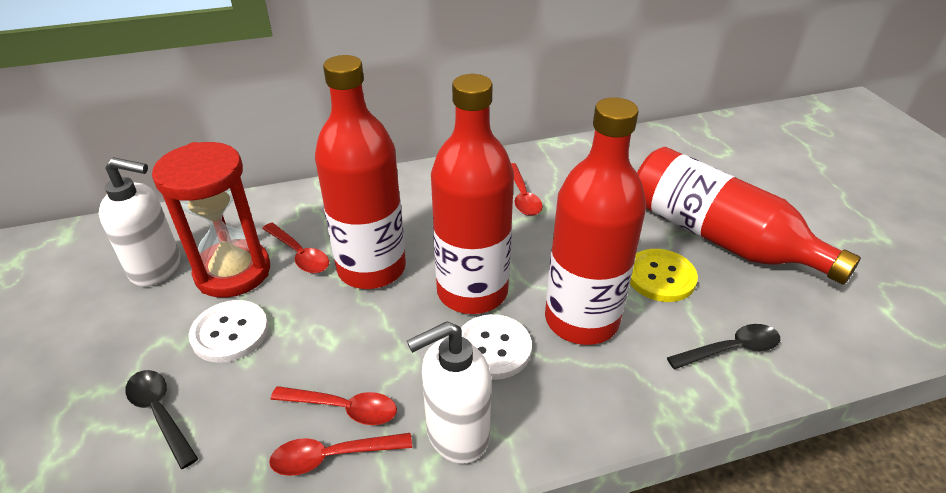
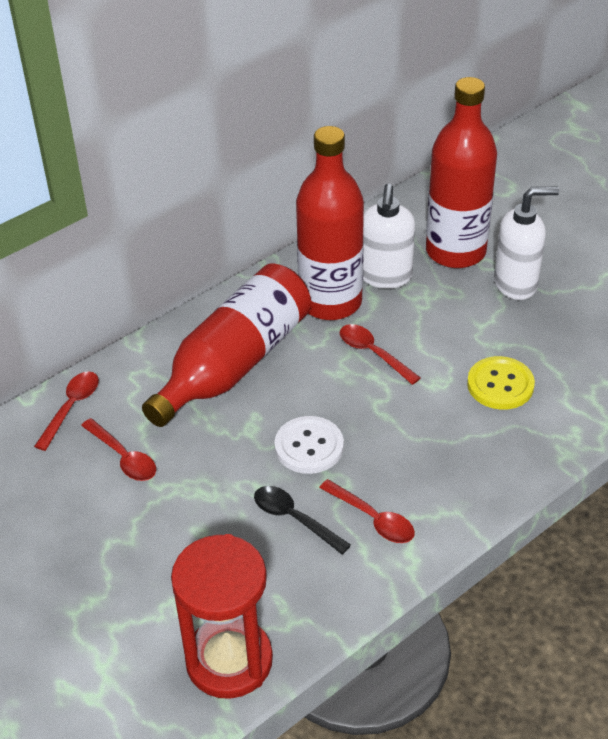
black spoon: [125,370,198,469] [667,324,780,370] = 2 -> [254,486,351,555] = 1
red bottle: [315,55,406,289] [431,74,514,314] [545,97,646,345] [637,147,861,285] = 4 -> [142,264,311,427] [296,126,364,320] [426,77,497,268] = 3
white button: [189,300,268,363] [461,314,532,380] = 2 -> [275,416,344,474] = 1

